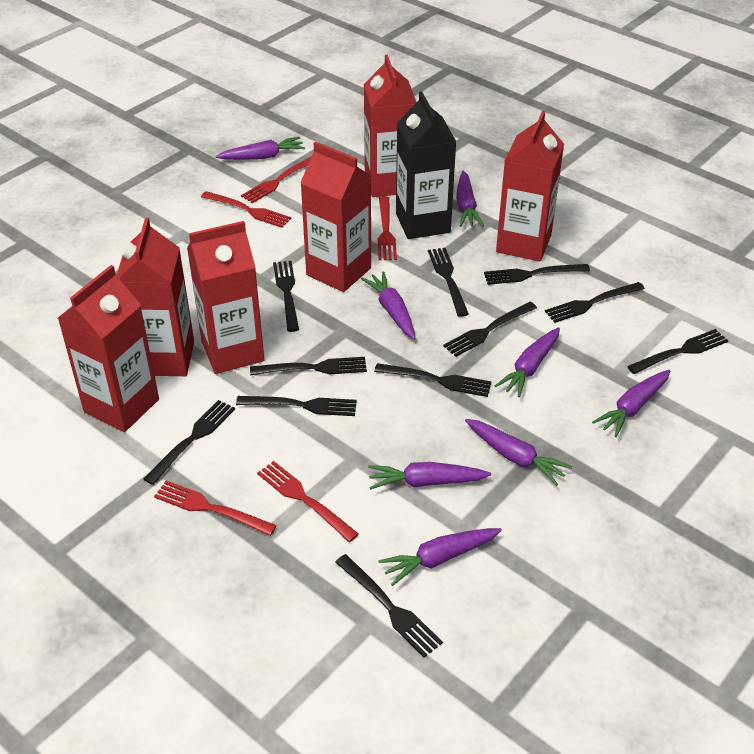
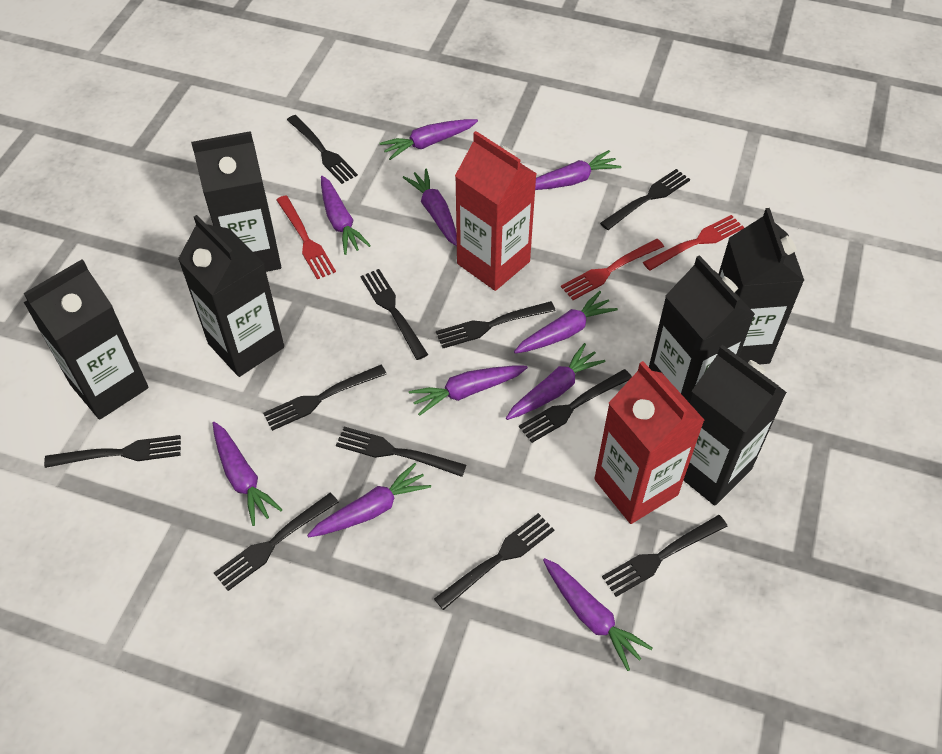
black carton: [396,91,456,239] = 1 -> [24,259,149,420] [178,215,284,377] [191,131,281,272] [649,255,755,402] [683,345,787,506] [719,208,804,365] = 6
purple carrot: [216,137,305,160] [361,271,415,339] [368,462,491,490] [378,528,502,586] [456,170,484,227] [465,419,572,486] [495,327,560,397] [592,370,670,437] = 8 -> [213,422,283,526] [307,463,431,538] [321,176,371,255] [379,119,478,160] [402,169,457,246] [409,365,528,416] [506,343,606,420] [514,291,618,354] [535,150,621,190] [543,558,653,671] = 10
red carton: [58,265,159,432] [116,218,194,376] [187,221,264,374] [300,141,371,292] [364,55,416,197] [496,111,564,261] = 6 -> [455,131,537,291] [594,361,705,524] = 2
red fork: [154,481,277,536] [201,191,291,228] [241,156,312,203] [257,461,359,542] [378,196,397,260] = 5 -> [276,195,336,279] [561,239,664,300] [643,215,744,271] = 3

